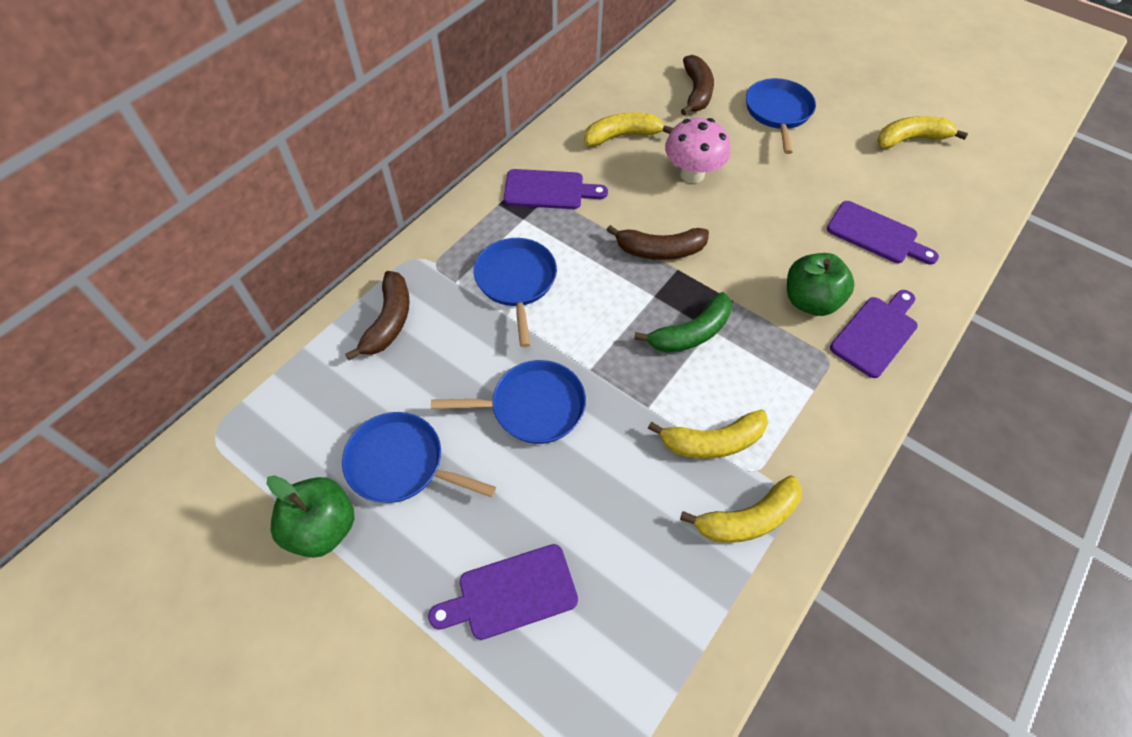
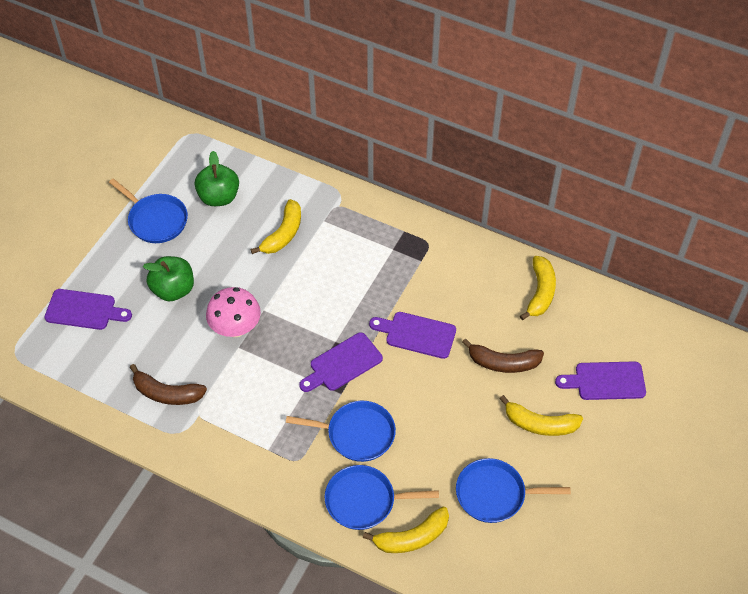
brown banana: [345,271,410,361] [606,225,709,260] [681,55,714,115] = 3 -> [130,364,207,405] [462,338,544,373] = 2
green banana: [634,292,732,353] = 1 -> none = 0

